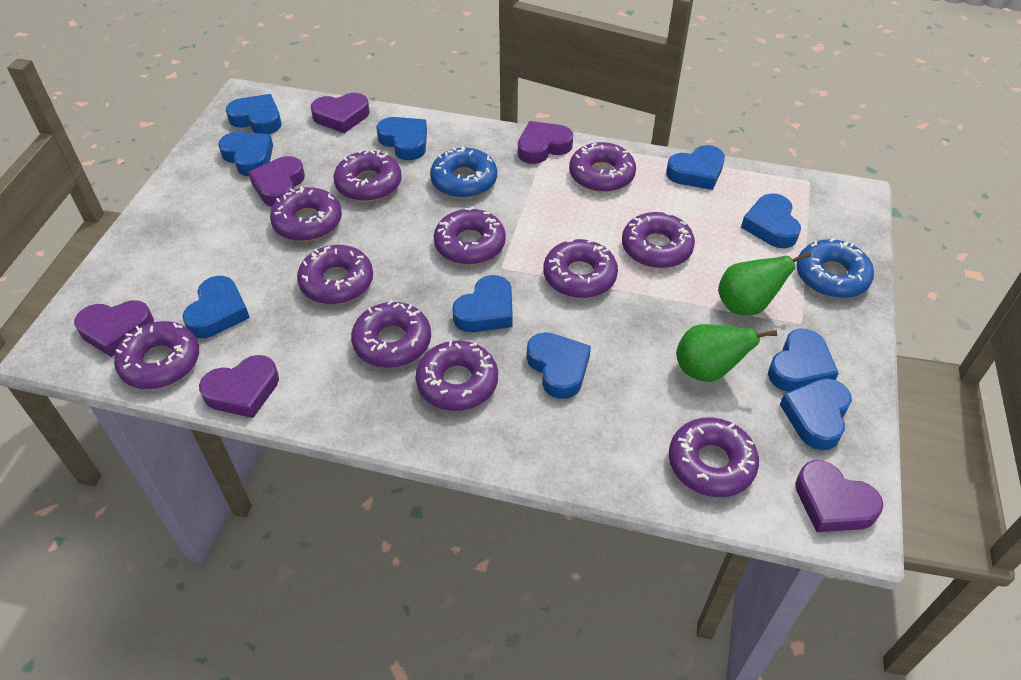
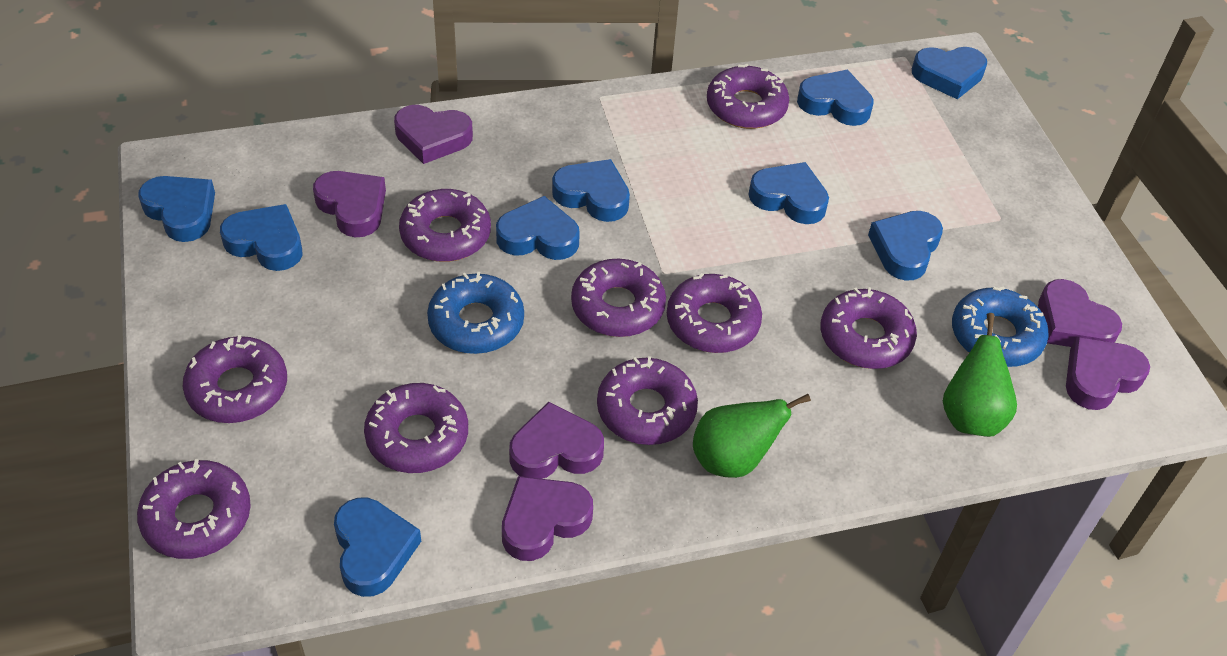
blue heart: [182,276,250,338] [218,132,273,176] [226,94,282,134] [377,117,427,160] [452,275,513,332] [526,332,591,399] [666,145,725,190] [741,193,801,248] [768,329,839,392] [780,378,852,450] = 10 -> [138,176,215,242] [220,204,302,271] [334,498,421,597] [496,196,580,260] [552,159,630,222] [749,162,829,224] [797,70,874,126] [868,211,943,281] [912,47,987,99] = 9
purple donut: [114,321,199,389] [270,186,342,241] [297,245,373,304] [334,149,402,202] [351,300,431,368] [416,340,498,411] [434,207,506,265] [544,238,618,298] [569,142,636,192] [622,212,695,268] [669,417,759,497] = 11 -> [137,459,251,559] [183,335,287,423] [364,383,468,473] [399,189,491,262] [571,258,666,337] [597,356,698,445] [667,273,762,353] [707,64,789,129] [820,287,917,369] = 9

